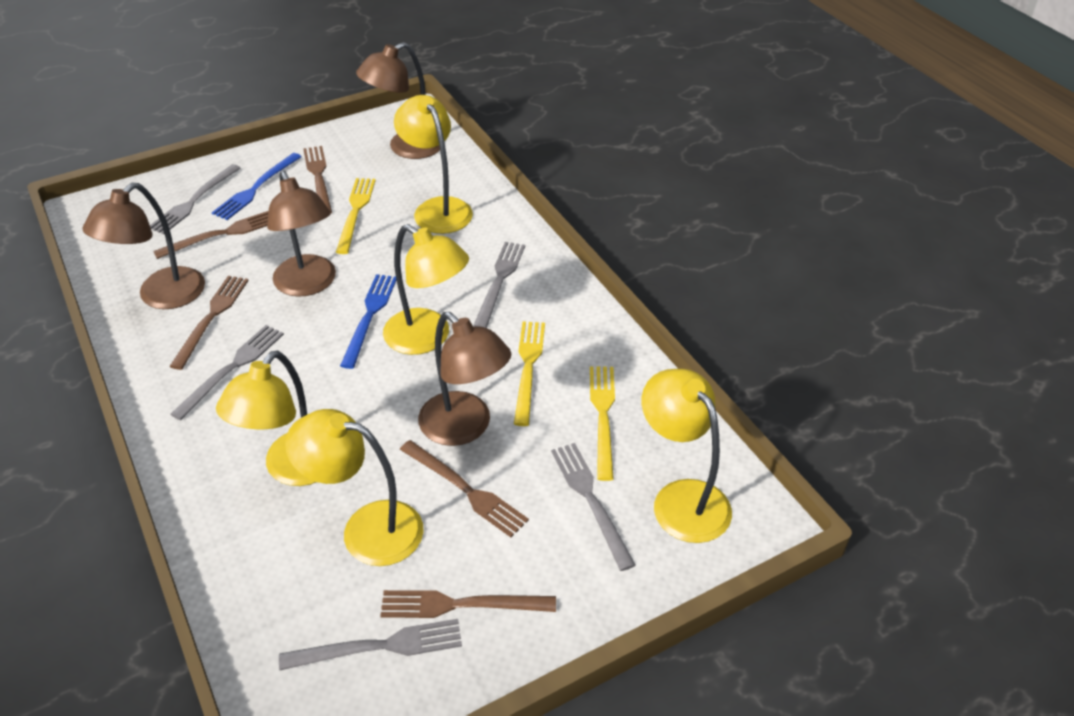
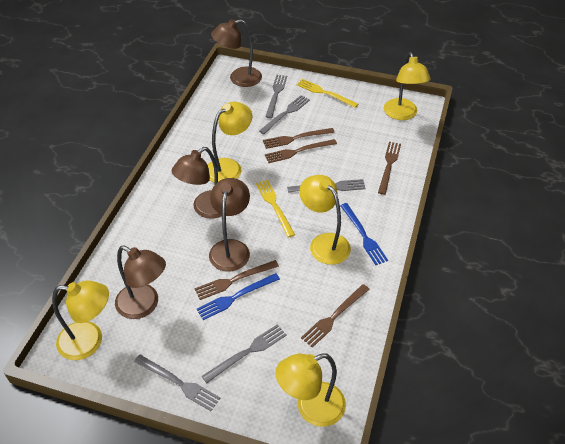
yellow fork: [336,178,376,254] [514,322,545,426] [590,366,615,481] = 3 -> [256,180,295,237] [296,79,358,108] = 2

